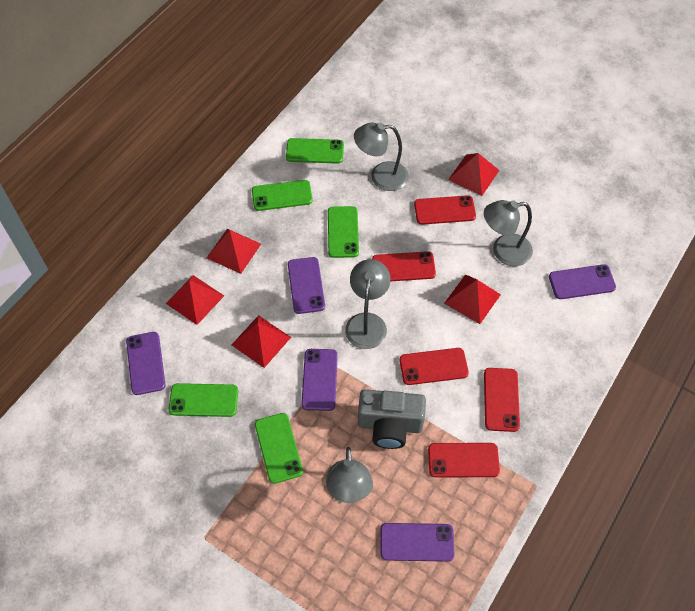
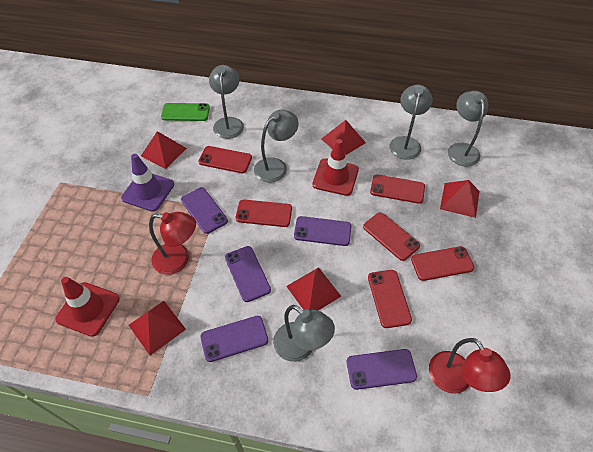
green phone: [168,383,238,417] [252,180,313,211] [255,413,303,484] [286,138,344,164] [328,206,359,258] = 5 -> [161,103,210,121] = 1
grey camera: [358,389,426,449] = 1 -> none = 0
grey lamp: [326,447,373,503] [345,259,391,349] [354,122,409,191] [484,200,533,266] = 4 -> [209,65,244,139] [254,110,299,182] [273,305,335,362] [390,85,433,160] [448,91,488,166] = 5
purple traffic cone: none = 0 -> [121,154,174,212] = 1
red lamp: none = 0 -> [149,212,196,275] [429,338,511,394] = 2
red phone: [372,251,436,281] [399,348,469,385] [414,195,476,225] [428,443,500,477] [484,368,520,432] = 5 -> [198,146,252,173] [236,199,292,227] [363,212,420,261] [368,270,412,328] [370,174,425,204] [411,246,474,281] = 6
red traffic cone: none = 0 -> [55,277,120,337] [312,139,359,196] = 2

